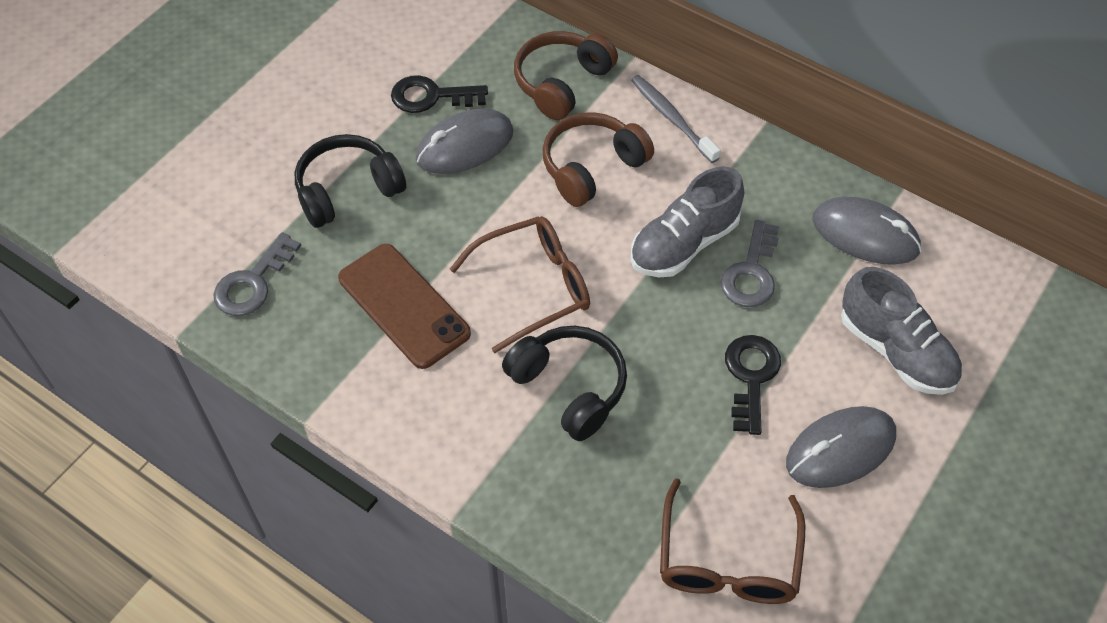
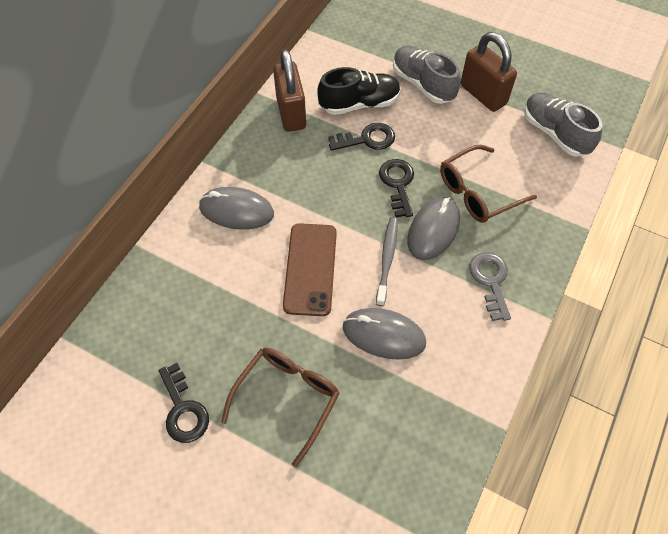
black headphones: [295,134,406,228] [502,326,627,441] = 2 -> none = 0
black key: [391,75,488,113] [725,335,781,435] = 2 -> [159,363,209,443] [328,123,395,151] [379,159,414,217] = 3
black shoe: none = 0 -> [317,67,401,115] = 1
brown headphones: [514,31,618,120] [543,112,654,207] = 2 -> none = 0
brown padlock: none = 0 -> [273,49,306,132] [461,32,517,112] = 2
grey key: [213,232,301,316] [720,220,779,307] = 2 -> [469,252,511,321] = 1

